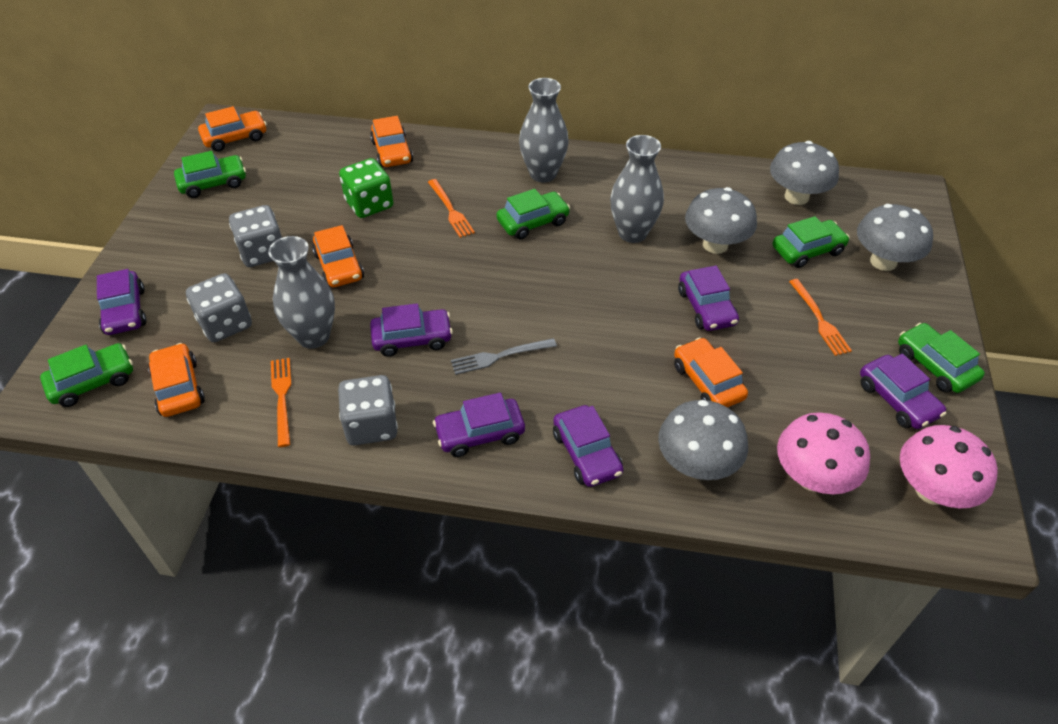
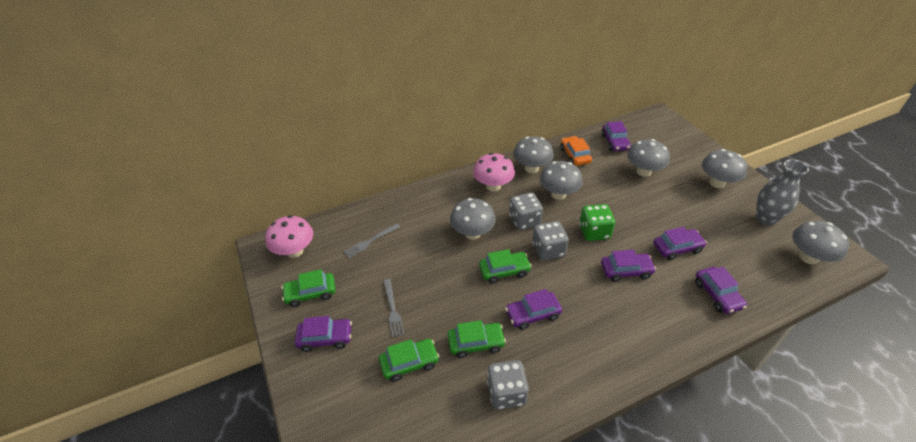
green car: [40,343,133,407] [174,151,246,198] [496,189,570,240] [773,216,850,268] [898,323,985,393] = 5 -> [282,269,335,307] [379,339,439,382] [448,321,506,358] [479,249,532,283] = 4
grey fork: [451,338,557,375] = 1 -> [344,224,400,258] [384,279,405,338] = 2
grey mushroom: [658,400,748,480] [685,187,757,254] [770,141,839,205] [857,204,933,271] = 4 -> [450,198,496,240] [513,136,554,173] [540,161,583,200] [627,139,670,177] [702,149,747,188] [792,221,849,264] = 6
grey vase: [268,236,335,349] [519,78,569,182] [610,135,664,243] = 3 -> [756,159,809,226] = 1
orange car: [148,343,205,417] [198,106,267,152] [312,225,364,287] [370,116,413,167] [674,337,748,407] = 5 -> [560,136,592,166] = 1
orange fork: [271,358,291,447] [428,179,475,238] [789,279,852,356] = 3 -> none = 0

